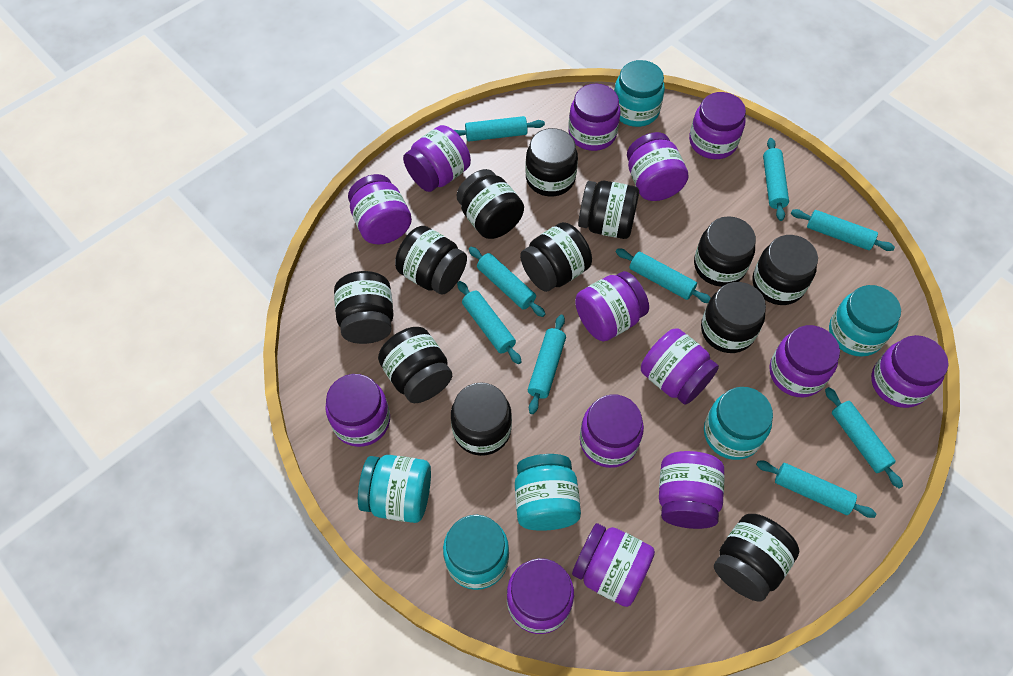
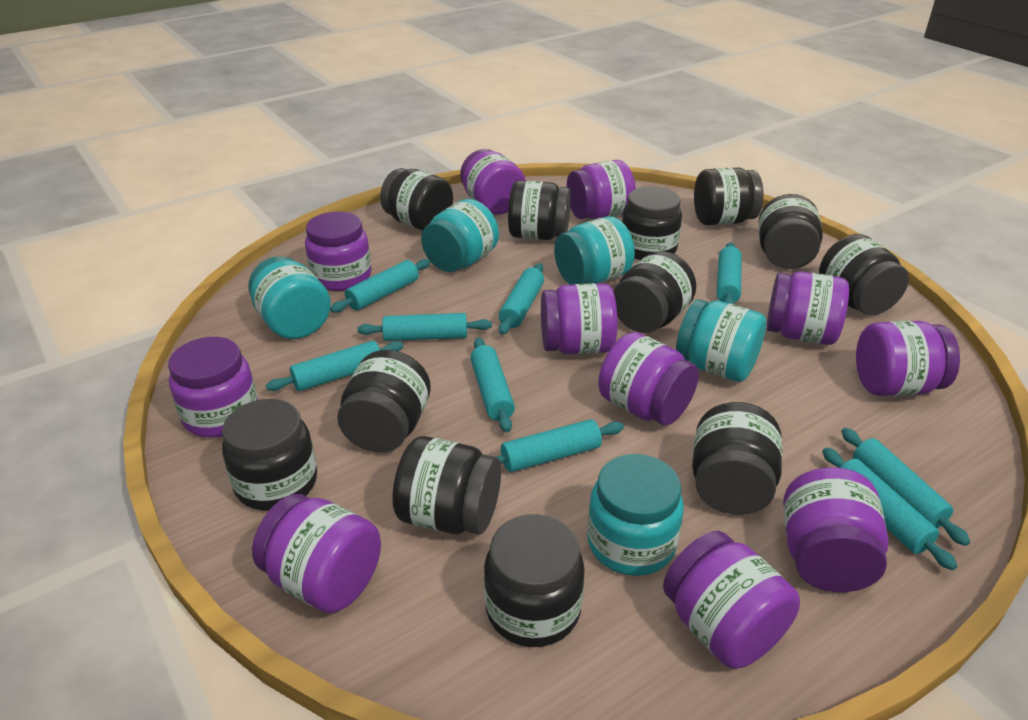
purple jar: [325,374,390,447] [348,174,412,244] [403,125,471,192] [507,558,574,634] [568,84,621,151] [572,523,655,607] [575,271,649,342] [580,394,644,468] [627,132,689,201] [641,328,719,405] [659,451,724,529] [689,92,746,159] [770,325,840,397] [871,335,949,408] = 14 -> [168,337,258,438] [252,494,381,613] [305,211,371,291] [460,149,526,215] [541,283,617,354] [566,160,636,219] [598,332,699,426] [663,531,800,668] [767,271,849,345] [783,467,888,592] [856,321,960,396] = 11
turquoise jar: [358,455,431,523] [443,515,509,590] [515,454,581,531] [614,60,665,127] [704,387,773,460] [829,285,901,357] = 6 -> [248,256,331,339] [421,199,499,272] [554,216,635,285] [587,454,684,576] [676,299,766,382] = 5

